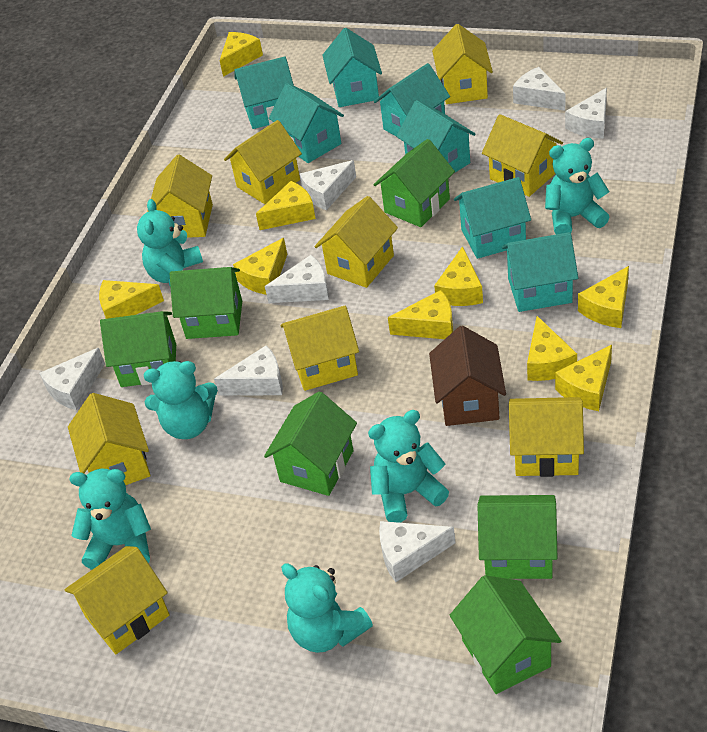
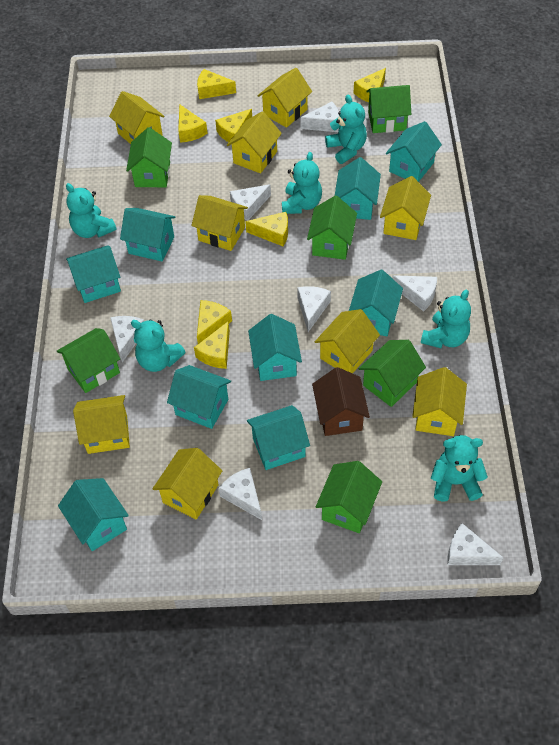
turquoise house: [235,56,294,129] [269,83,344,163] [322,28,382,107] [374,63,450,136] [396,100,476,174] [454,177,531,259] [502,232,578,312] = 7 -> [58,478,129,551] [66,245,121,303] [120,208,175,261] [167,365,231,429] [247,405,310,470] [248,314,302,381] [335,157,381,220] [349,270,403,336] [386,121,442,182] = 9
yellow cheese: [99,280,164,319] [220,32,263,77] [233,238,287,295] [256,181,316,230] [388,290,453,339] [434,246,483,306] [527,316,577,381] [555,345,612,411] [578,266,629,328] = 9 -> [178,104,208,143] [194,321,230,369] [197,69,236,99] [197,300,232,344] [215,109,252,142] [245,212,288,247] [354,68,386,102] = 7

